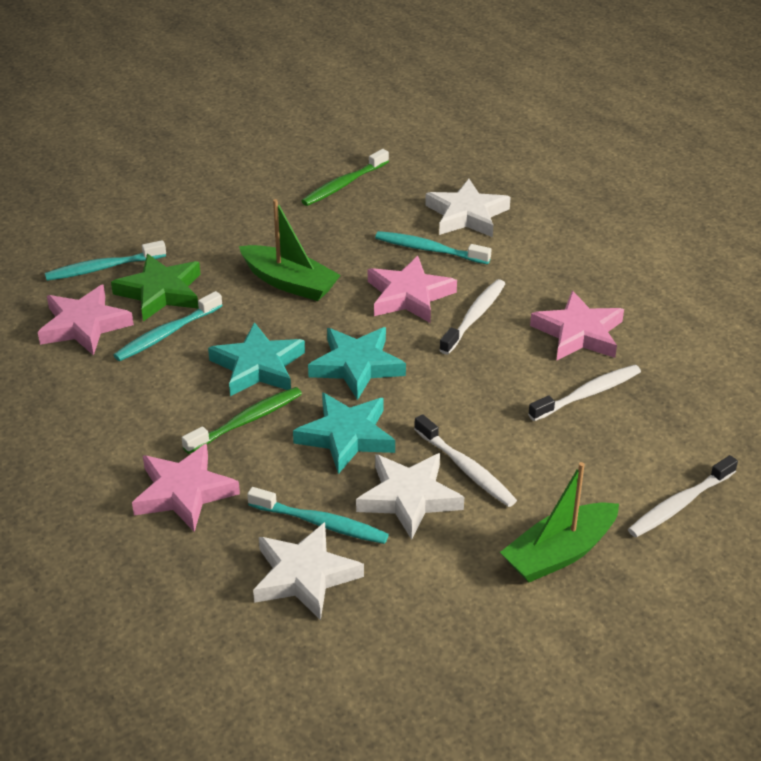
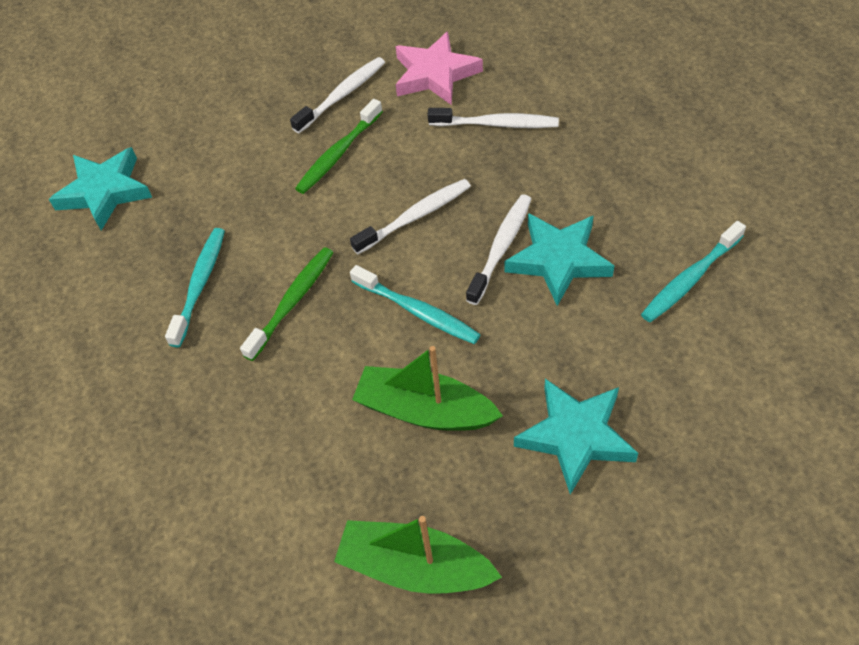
green star: [111,254,200,321] = 1 -> none = 0
pink star: [38,284,134,356] [132,443,240,532] [368,256,457,323] [530,291,624,360] = 4 -> [396,31,483,105] = 1
turquoise toothbrush: [45,240,166,281] [114,291,223,361] [247,487,389,544] [375,231,491,264] = 4 -> [165,228,225,347] [350,265,481,344] [641,221,746,322] = 3
white star: [253,522,364,620] [356,453,464,540] [425,179,511,237] = 3 -> none = 0

